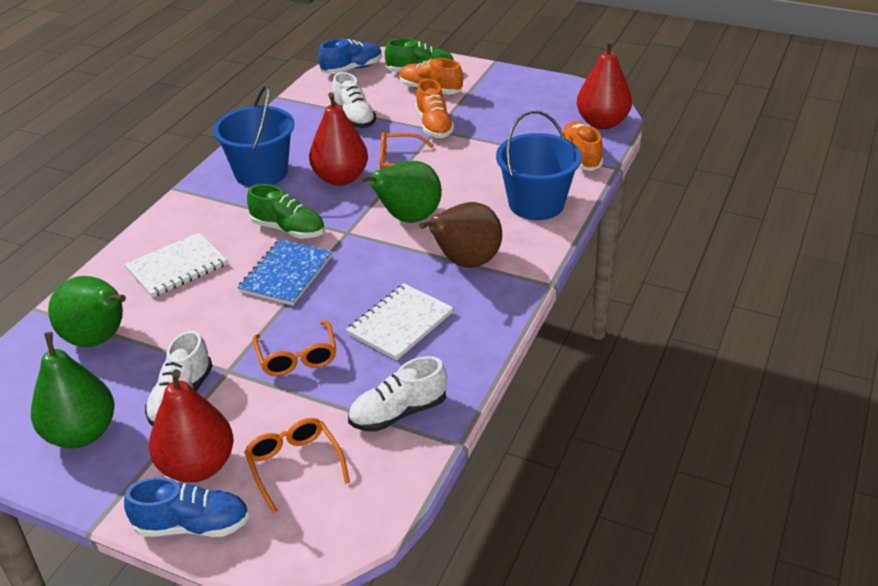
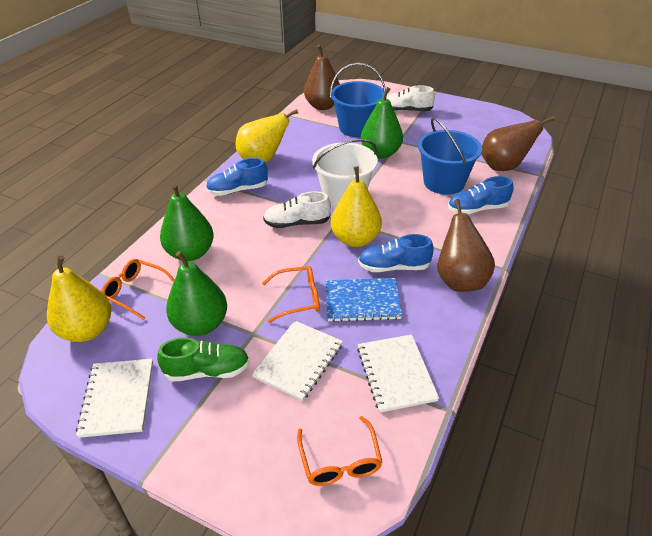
blue shoe: [124,477,250,537] [318,39,382,74] = 2 -> [206,158,268,196] [358,234,434,272] [448,176,514,214] = 3
brown pear: [419,202,502,268] = 1 -> [304,45,340,110] [437,199,495,292] [481,116,554,171] = 3
green shoe: [247,184,325,238] [385,38,454,72] = 2 -> [157,337,250,382] = 1
orange shoe: [399,58,463,94] [416,79,454,138] [560,121,603,171] = 3 -> none = 0
red pear: [149,369,234,483] [309,92,368,186] [577,40,632,129] = 3 -> none = 0
white bucket: none = 0 -> [312,139,378,208] = 1
white notebook: [124,232,228,298] [346,283,454,360] = 2 -> [76,359,153,438] [252,321,343,401] [357,334,439,413] = 3
white shoe: [145,331,213,426] [332,72,376,128] [348,356,447,432] = 3 -> [263,191,331,228] [386,85,435,112] = 2
yellow pear: none = 0 -> [47,256,111,342] [236,109,298,163] [331,166,382,247] = 3

